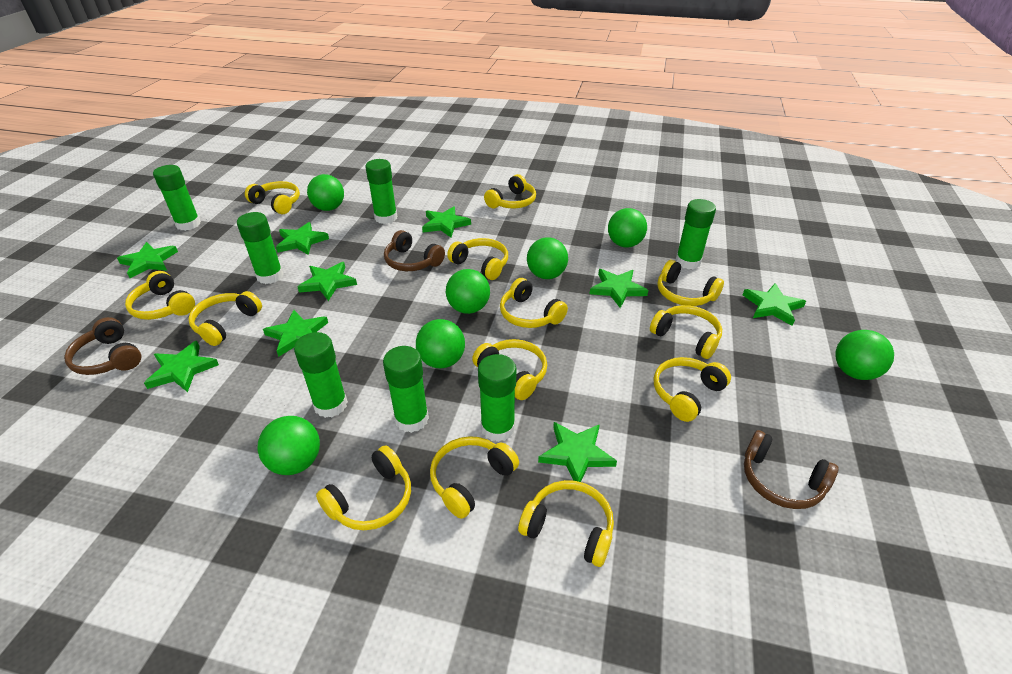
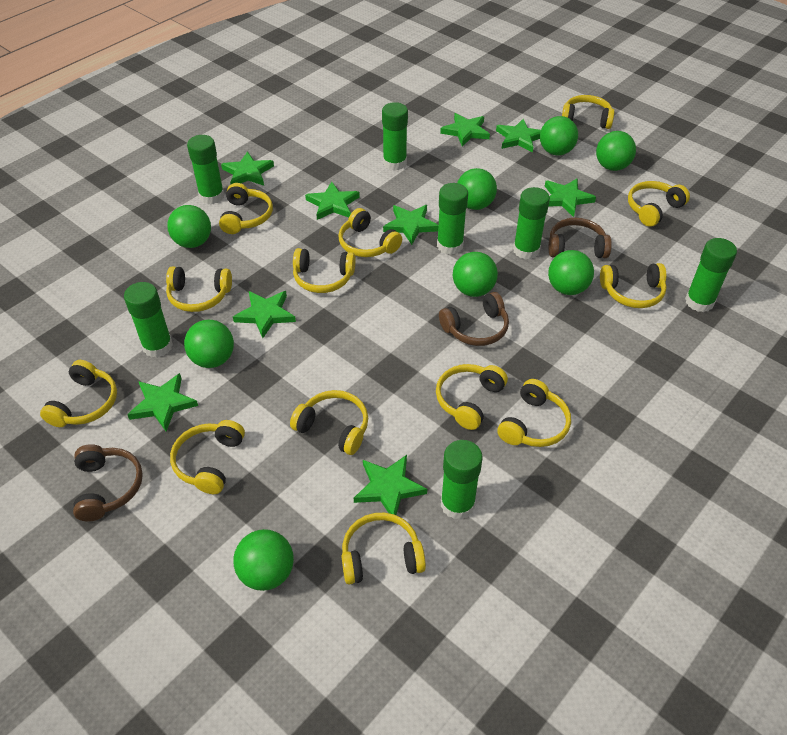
green ball: [257,416,320,475] [307,174,344,211] [416,319,465,368] [446,269,490,314] [527,237,568,279] [608,208,647,248] [835,330,894,380] = 7 -> [167,205,211,248] [184,320,234,368] [233,529,294,591] [453,252,498,297] [457,168,497,210] [540,116,578,155] [548,250,594,295] [596,131,636,171] = 8

